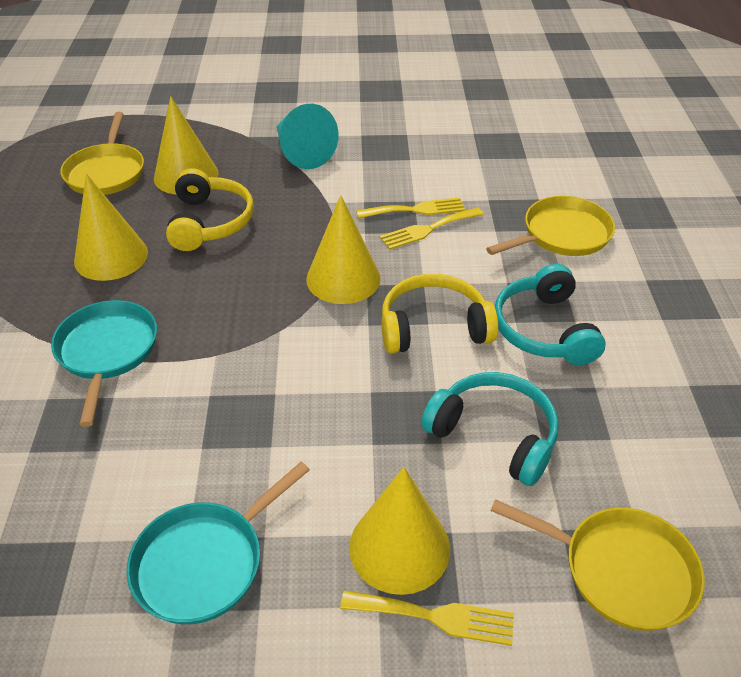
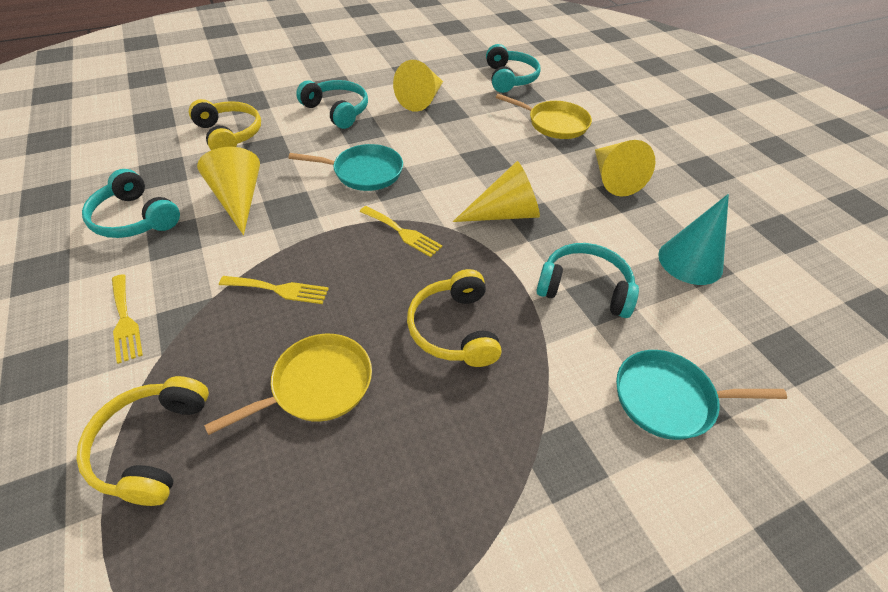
turquoise headphones: [421,372,559,486] [495,264,606,365] = 2 -> [82,169,180,238] [296,80,368,129] [486,44,541,93] [536,243,639,318] = 4
yellow headphones: [166,168,254,251] [382,274,498,354] = 2 -> [76,376,209,506] [189,99,261,150] [407,269,501,367] = 3
yellow pan: [60,112,144,195] [486,196,615,256] [491,499,705,631] = 3 -> [204,334,372,435] [496,94,592,139] = 2

